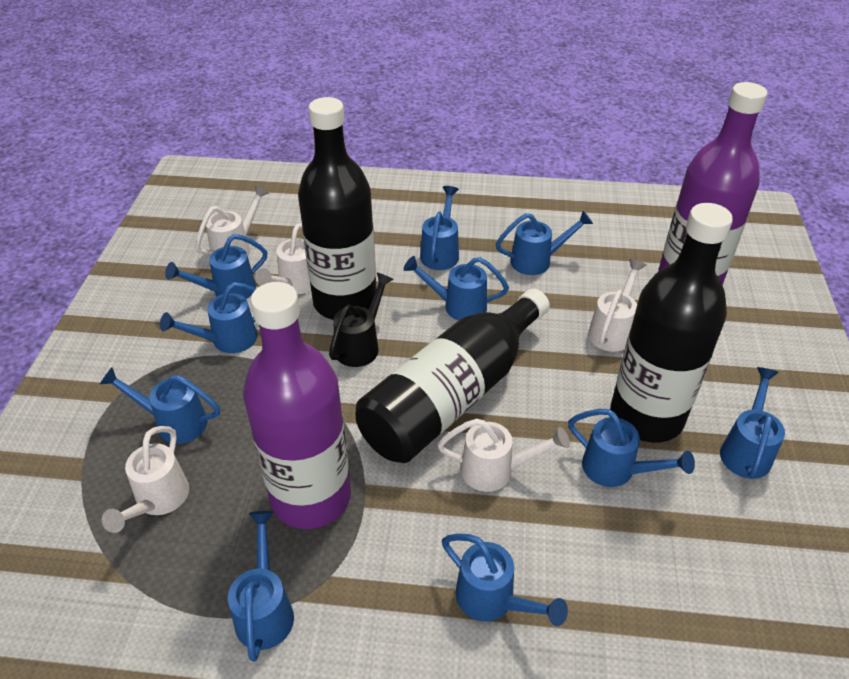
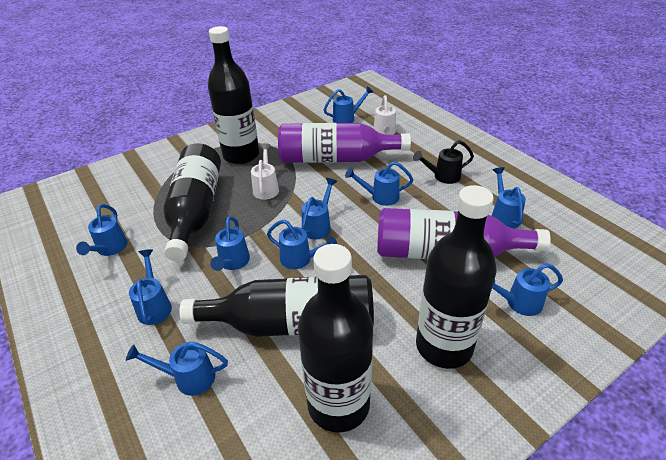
black bottle: [298,97,377,320] [356,288,550,463] [611,203,733,443] = 3 -> [163,143,221,261] [179,275,374,337] [208,26,259,164] [298,244,373,433] [416,185,497,369] = 5
white watering can: [102,426,189,533] [195,185,269,256] [255,223,311,294] [438,419,570,492] [588,259,646,352] = 5 -> [251,143,279,200] [374,95,396,135] = 2

